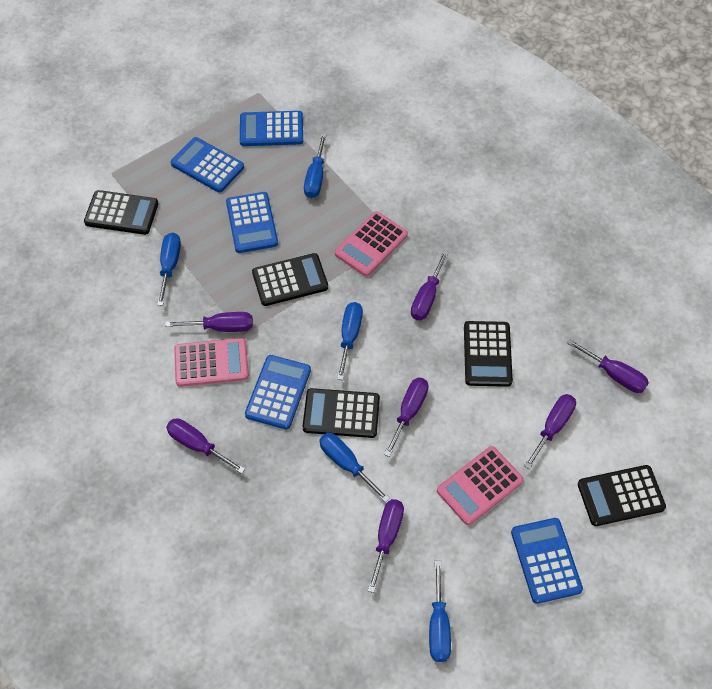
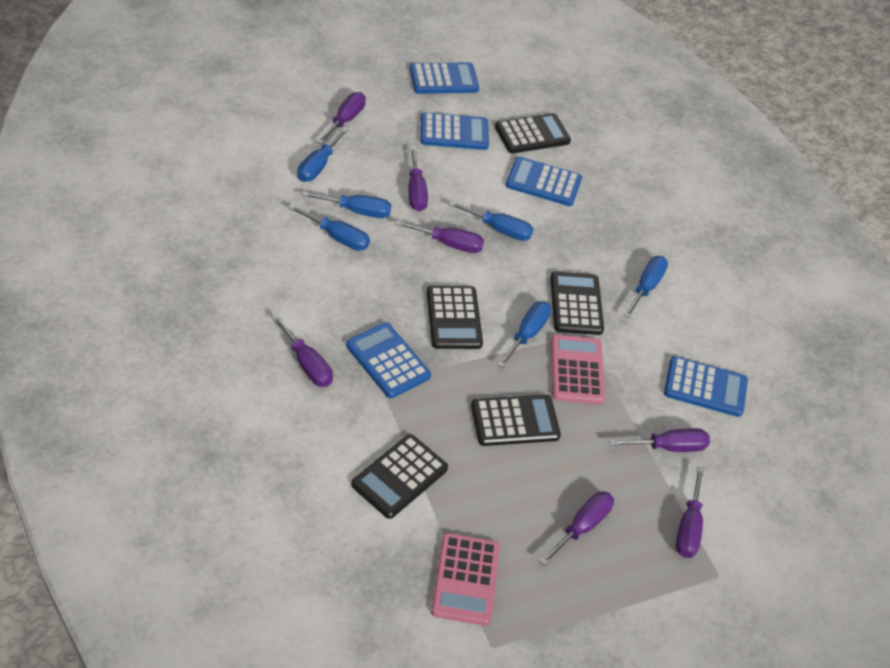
blue screwdriver: [157,233,181,306] [304,133,327,198] [320,433,390,503] [337,302,363,380] [429,561,451,662] = 5 -> [288,204,370,251] [297,127,349,182] [302,191,391,218] [448,201,533,241] [498,301,551,368] [624,256,668,318] = 6
pink calculator: [174,338,249,387] [335,211,408,276] [437,446,524,525] = 3 -> [431,533,500,626] [551,335,605,404] = 2

